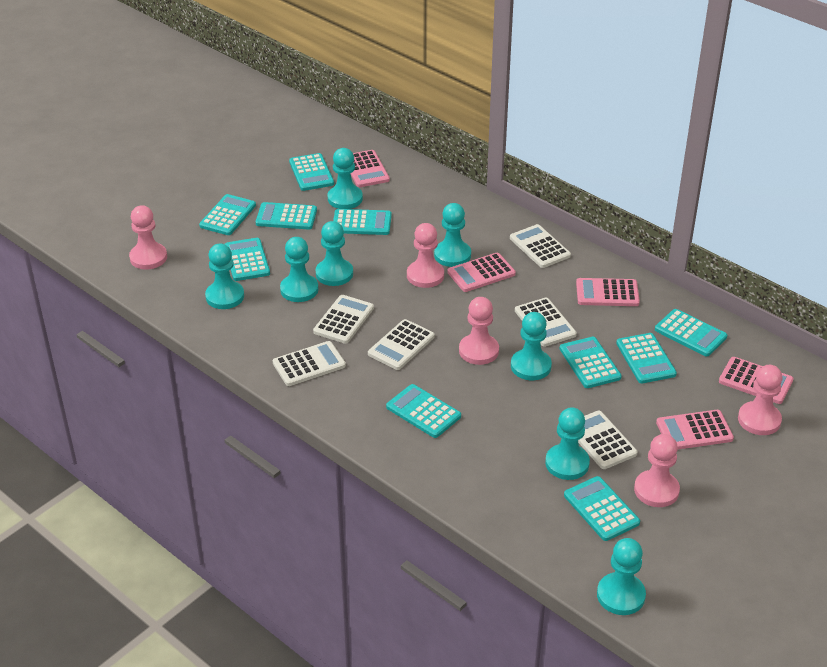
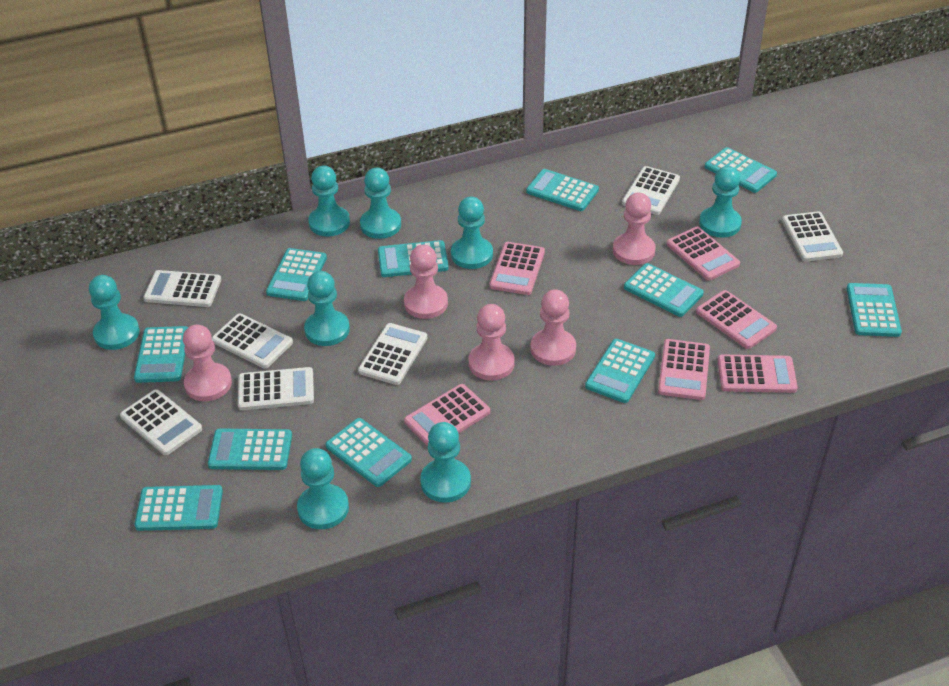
pink calculator: [351,150,390,187] [448,253,516,292] [576,278,640,306] [656,410,734,449] [719,357,794,404] = 5 -> [404,384,490,446] [490,242,545,295] [658,339,710,400] [667,227,740,281] [696,290,777,349] [717,354,798,393] = 6
turquoise calculator: [199,194,256,235] [225,238,270,281] [256,202,317,230] [289,153,334,191] [333,209,392,235] [386,384,461,438] [560,337,622,388] [564,476,640,541] [616,333,677,383] [655,309,727,356] = 10 -> [134,326,188,383] [135,485,223,531] [208,429,292,470] [266,248,327,301] [326,418,412,487] [378,240,449,277] [526,169,599,211] [585,339,655,403] [624,263,704,317] [705,147,777,193] [847,283,902,337] = 11
white calculator: [273,341,346,386] [313,295,374,344] [368,319,435,370] [510,224,571,268] [515,297,577,347] [578,411,637,469] = 6 -> [120,389,202,455] [144,270,221,307] [212,313,293,369] [238,367,314,410] [358,323,427,385] [622,166,680,215] [782,211,843,262] = 7

